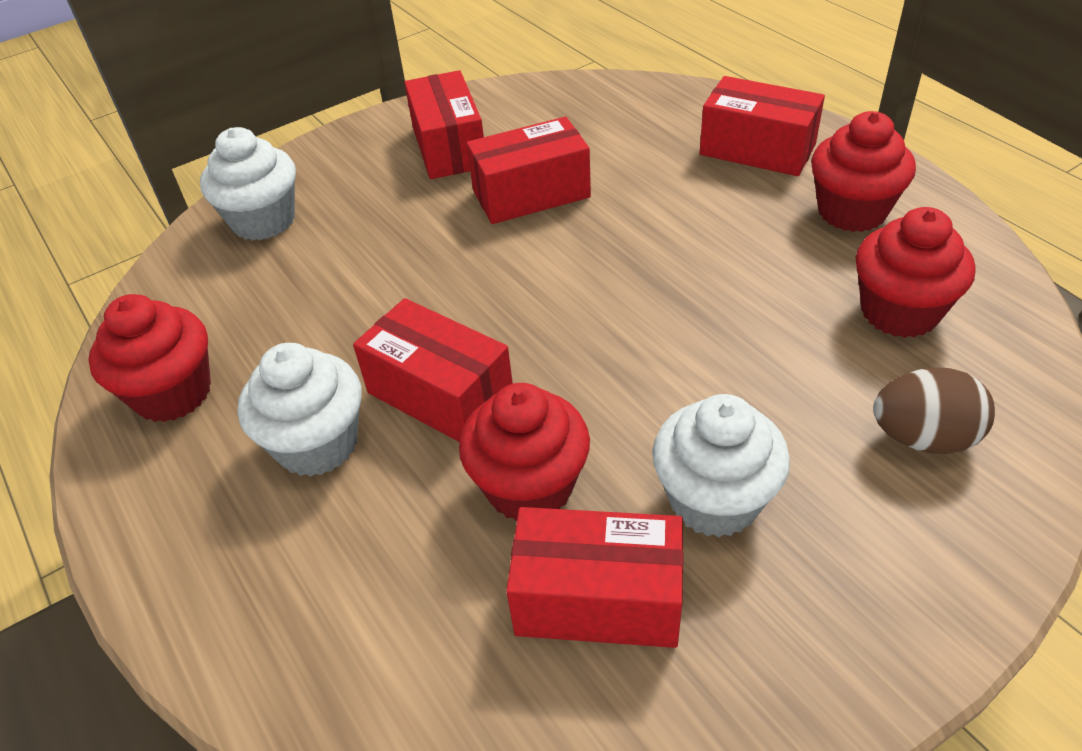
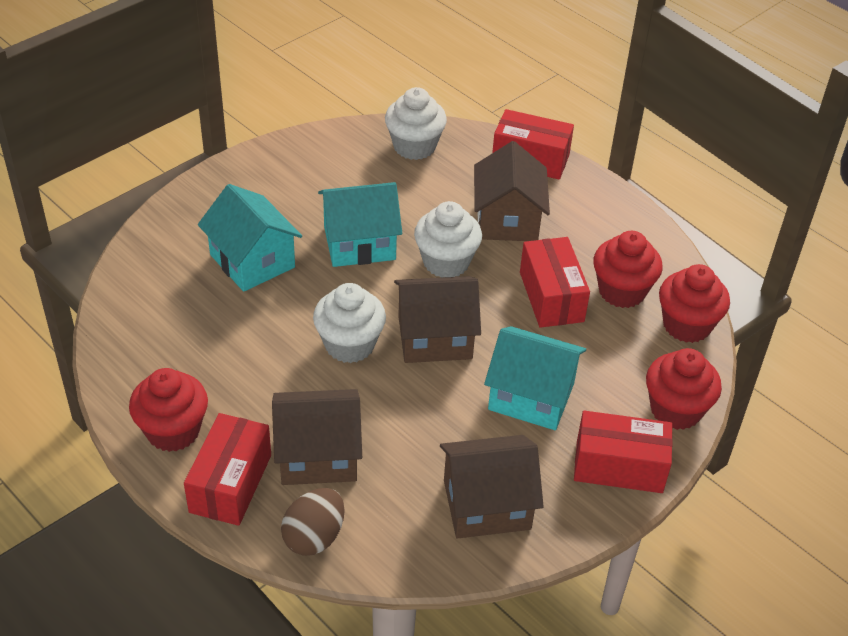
brown house: none = 0 -> [272,389,362,485] [394,276,481,363] [440,435,544,539] [474,141,550,241] = 4
red box: [353,298,513,442] [404,70,484,179] [466,117,591,224] [506,507,683,648] [699,76,825,176] = 5 -> [184,413,271,526] [492,109,574,180] [520,237,590,328] [574,411,673,493] = 4
turquoise house: none = 0 -> [198,184,302,292] [318,182,402,267] [484,326,586,430] = 3

